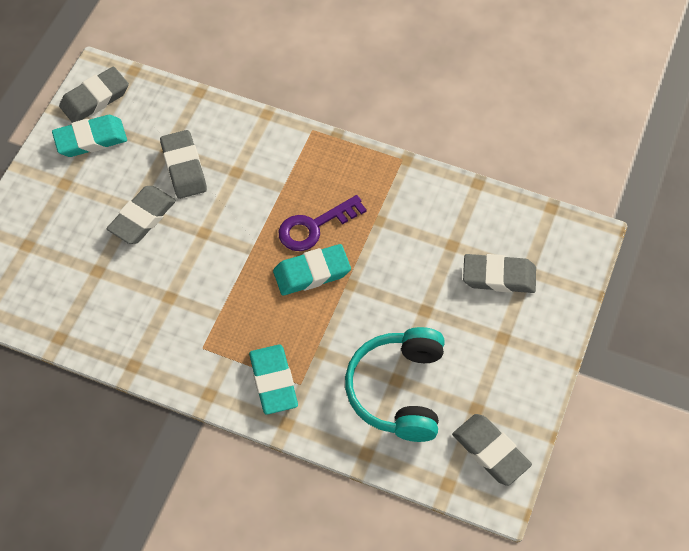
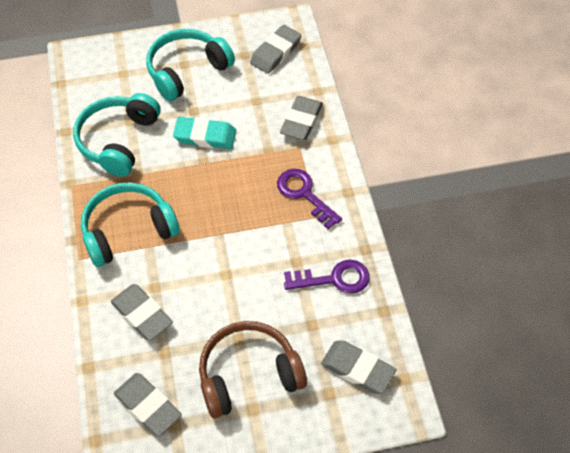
brown headphones: none = 0 -> [199,321,307,418] = 1
purple key: [279,195,367,251] = 1 -> [277,169,342,229] [284,260,370,294] = 2
turquoise eraser: [52,115,127,157] [249,344,298,415] [273,244,351,295] = 3 -> [173,117,236,149] = 1
turquoise headphones: [345,327,445,442] = 1 -> [73,93,160,176] [81,182,180,267] [146,29,235,101] = 3

